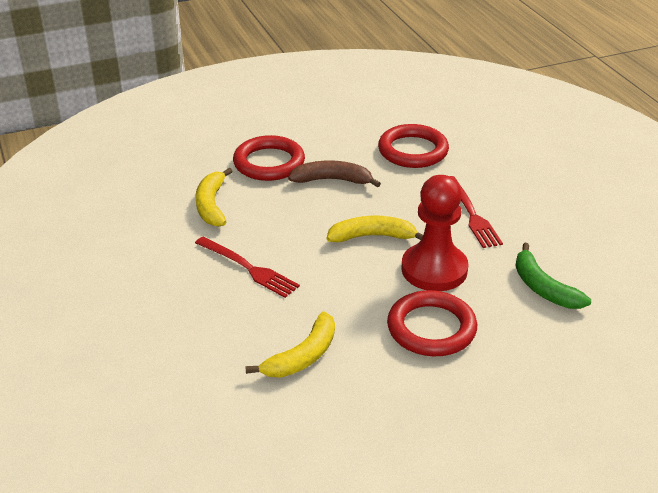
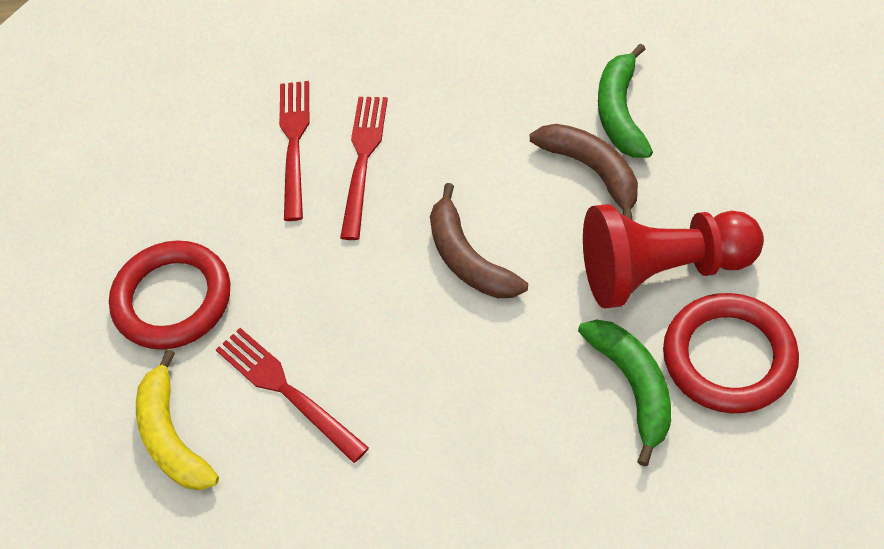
brown banana: [288,160,381,188] = 1 -> [430,183,528,298] [530,124,638,220] = 2
green banana: [515,243,591,309] = 1 -> [578,320,671,466] [598,43,653,158] = 2
red fork: [195,237,300,298] [450,176,503,248] = 2 -> [216,328,369,463] [279,81,309,221] [340,97,388,240] = 3
red ring: [233,135,305,181] [378,124,449,168] [387,290,477,356] = 3 -> [109,240,230,350] [663,293,799,413] = 2
yellow banana: [195,168,233,227] [245,312,335,377] [327,216,423,243] = 3 -> [136,349,219,490] = 1

